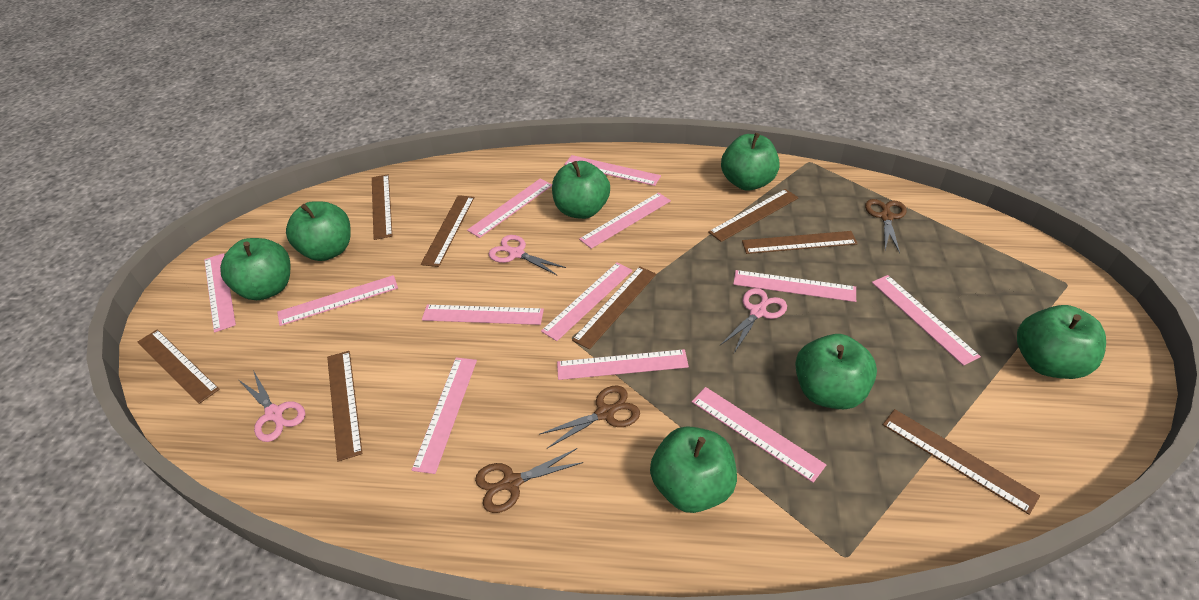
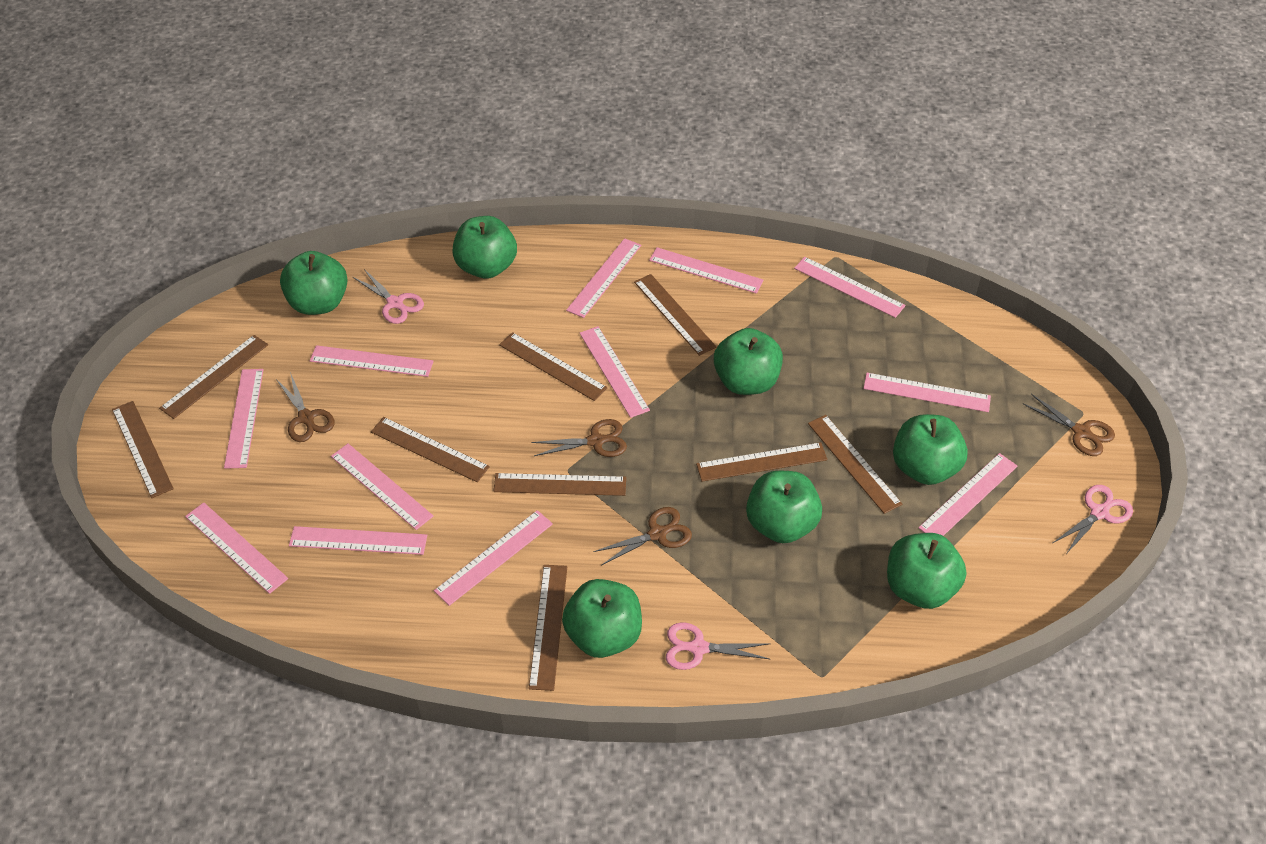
brown ruler: [138,329,220,404] [327,351,362,462] [372,174,392,240] [421,195,474,267] [572,266,656,350] [708,189,799,242] [742,231,858,254] [883,409,1040,515] = 8 -> [112,401,174,498] [159,335,268,419] [371,417,490,482] [494,473,626,496] [499,332,607,401] [529,565,567,691] [634,274,716,356] [696,442,828,482] [808,415,902,514] = 9
brown scissors: [475,448,584,513] [539,385,640,448] [865,199,907,253] = 3 -> [276,372,334,442] [532,419,627,457] [593,507,692,566] [1022,394,1115,456] = 4

